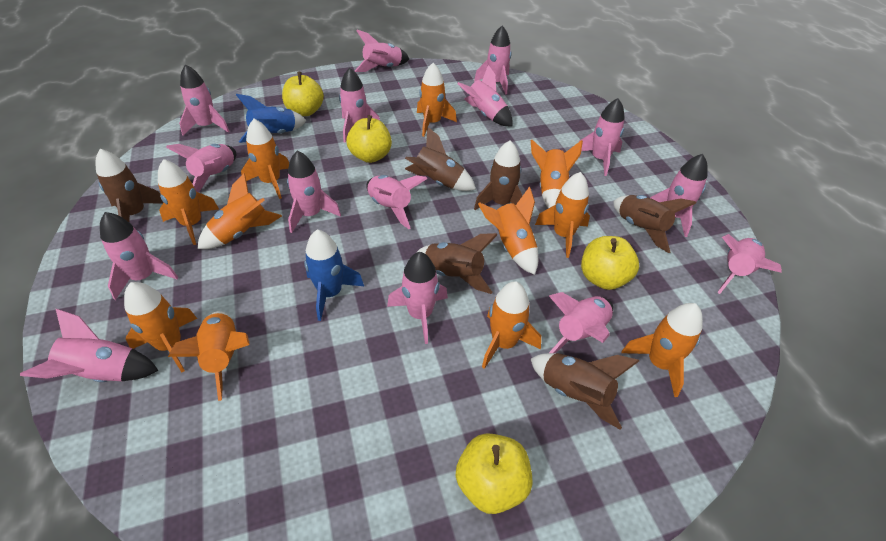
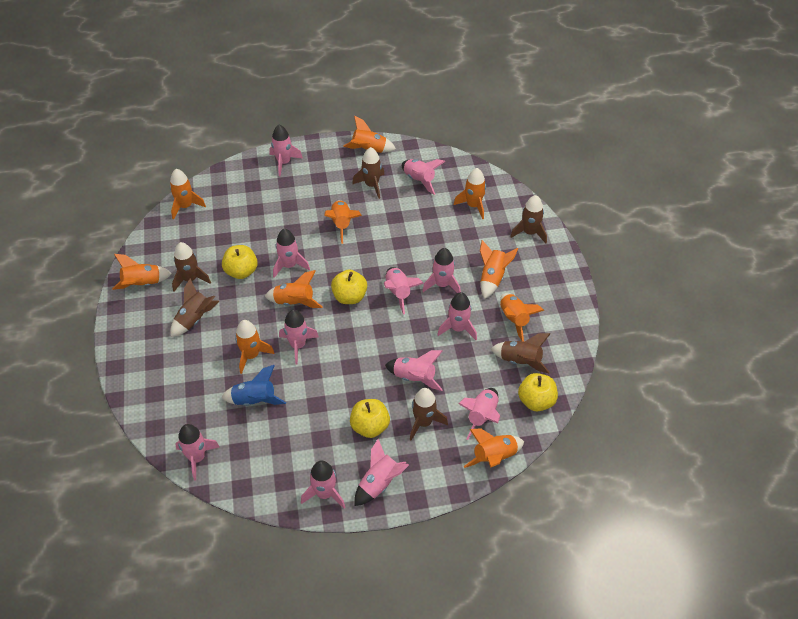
blue rocket: [236,94,306,143] [304,229,364,321] = 2 -> [221,365,286,406] = 1
orange rocket: [124,282,197,372] [158,159,219,245] [168,311,250,401] [197,174,282,249] [241,119,289,199] [417,63,457,136] [478,187,538,275] [482,281,541,369] [531,140,583,208] [535,172,590,258] [621,303,703,397] = 11 -> [112,254,172,290] [170,169,206,220] [235,320,275,374] [265,270,323,308] [324,200,362,244] [343,116,396,153] [454,168,486,220] [464,428,524,468] [480,240,518,299] [500,293,544,342] = 10
pink rocket: [20,309,159,382] [100,212,178,300] [166,144,236,192] [179,64,229,136] [287,150,341,233] [339,68,380,143] [355,30,409,72] [366,175,427,229] [387,252,448,344] [457,65,512,126] [474,26,511,94] [549,292,613,353] [579,98,625,176] [650,154,708,237] [717,234,782,294] = 15 -> [175,424,220,481] [269,125,303,176] [273,229,310,278] [279,309,319,364] [301,460,345,508] [354,439,409,506] [384,267,424,314] [385,350,443,391] [402,159,445,195] [423,248,461,293] [437,292,477,340] [458,388,500,440] = 12

